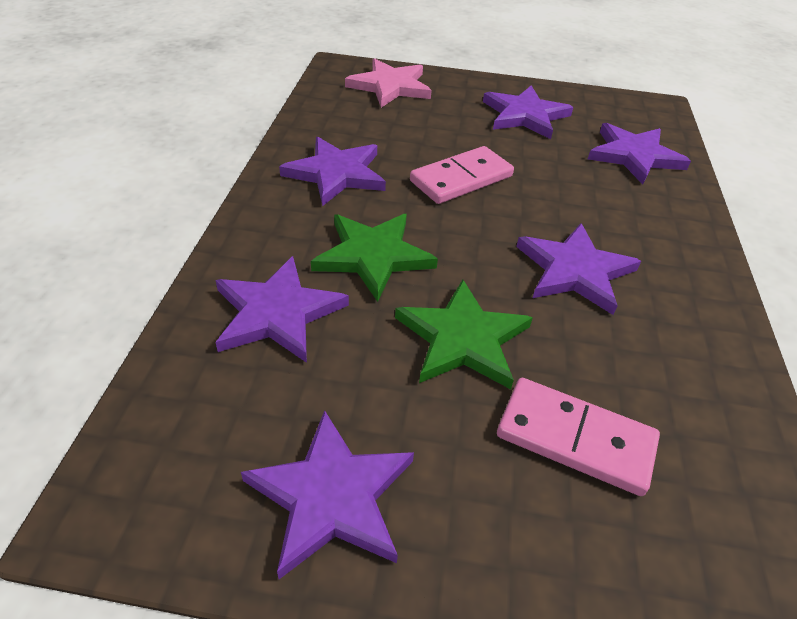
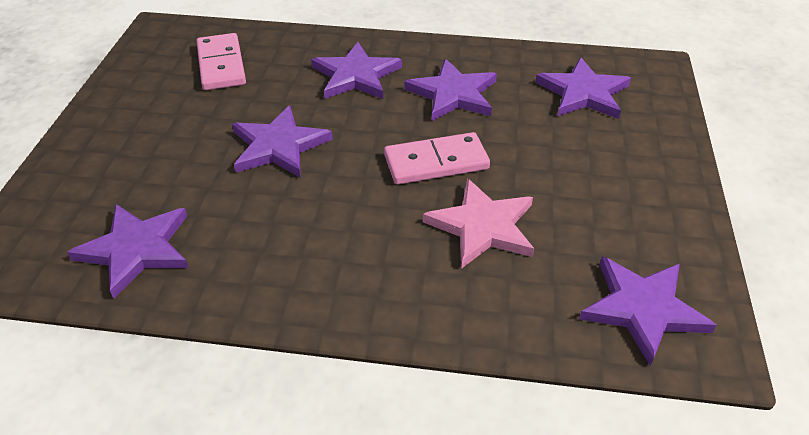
green star: [311,214,438,302] [395,279,533,389] = 2 -> none = 0

